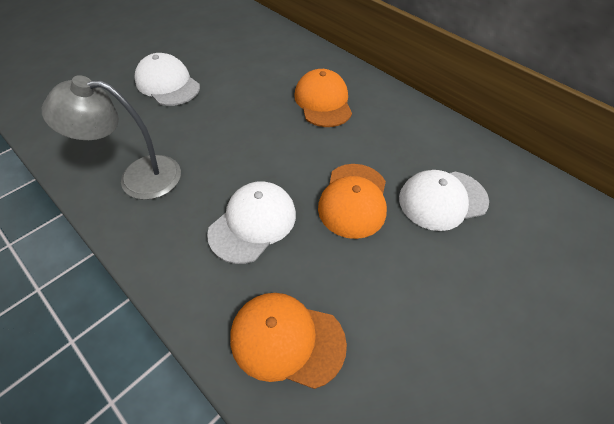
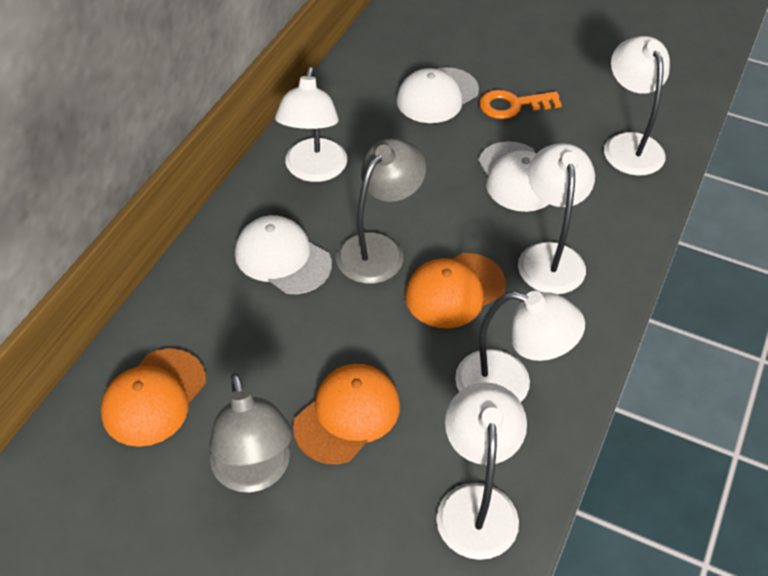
grey lamp: [42,75,181,200] = 1 -> [210,373,292,493] [336,138,426,284] = 2
orange key: none = 0 -> [479,90,562,119] = 1
white lamp: none = 0 -> [275,67,347,182] [436,382,527,560] [455,291,585,402] [518,143,595,294] [604,36,670,176] = 5

